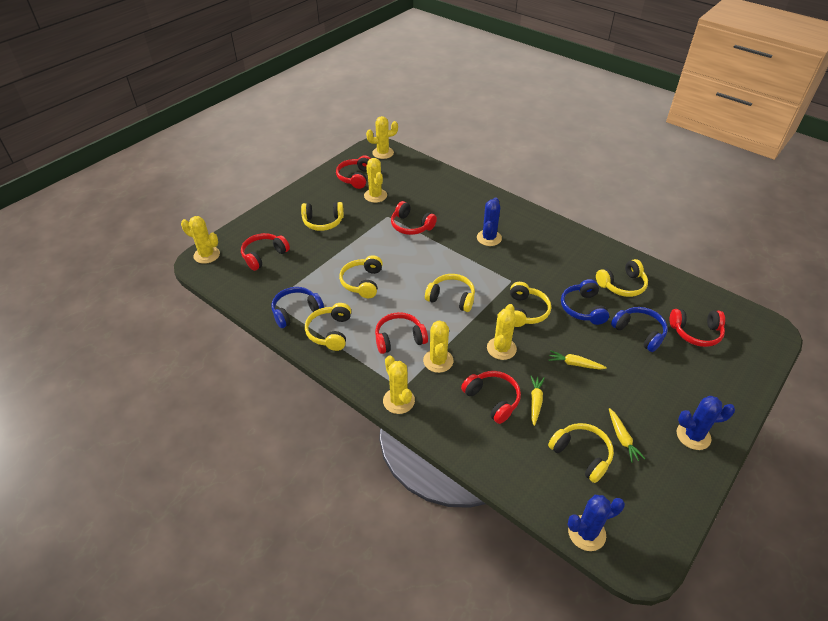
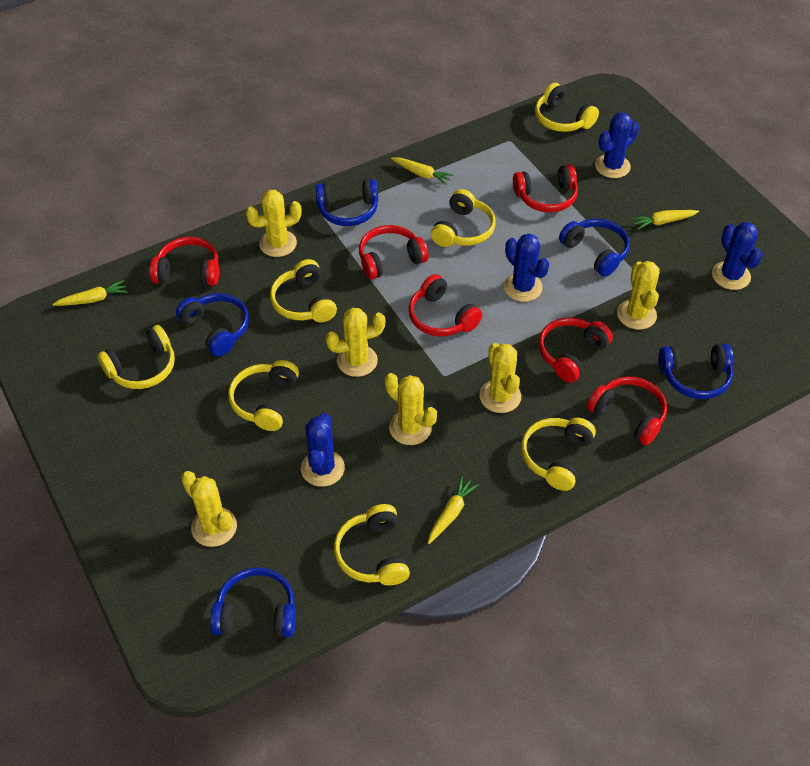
blue cactus: [477,197,502,246] [567,495,625,551] [677,396,735,450] = 3 -> [301,413,345,487] [504,233,549,302] [595,112,639,178] [712,222,763,290] = 4
blue headphones: [271,287,324,328] [561,279,609,325] [611,307,668,352] = 3 -> [176,293,249,357] [210,567,296,637] [315,179,378,226] [559,219,630,277] [658,344,733,399] = 5
yellow carrot: [531,376,545,426] [548,350,607,369] [609,408,645,463] = 3 -> [53,280,128,306] [391,157,453,185] [428,476,479,544] [632,210,699,230] = 4

